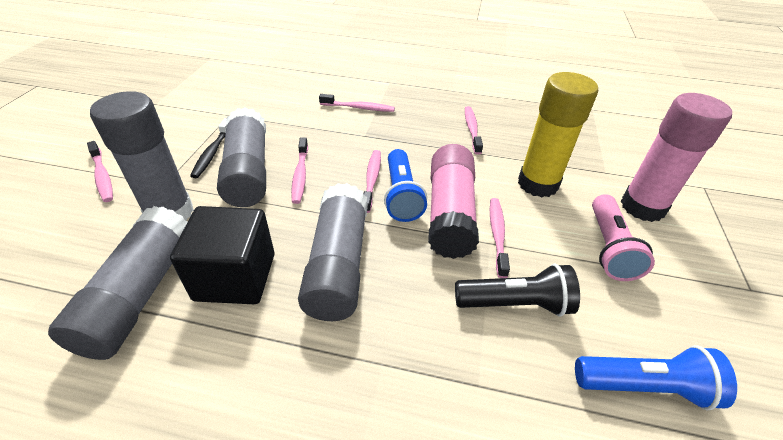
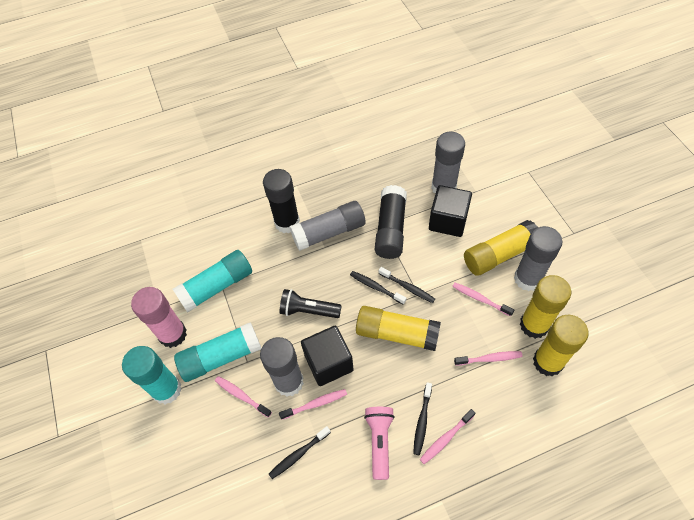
black cube: [170,206,275,304] = 1 -> [301,326,354,386] [429,185,472,237] = 2
black glue stick: none = 0 -> [263,169,300,233] [375,185,407,259] = 2
black toothbrush: [190,118,227,178] = 1 -> [269,426,331,479] [350,271,406,305] [379,267,435,303] [413,382,432,455] = 4
blue flashlight: [384,149,427,222] [575,345,737,410] = 2 -> none = 0
pink glue stick: [428,144,479,259] [621,93,732,222] = 2 -> [131,287,187,348] = 1
pink toothbrush: [87,141,113,202] [291,137,308,204] [319,94,395,112] [364,150,381,213] [465,106,483,155] [490,198,510,278] = 6 -> [215,376,272,417] [279,389,347,420] [420,409,475,464] [452,283,514,317] [454,351,523,366] = 5
turquoise glue stick: none = 0 -> [122,346,182,404] [173,250,252,313] [174,322,261,382] = 3
yellow glue stick: [518,72,598,197] = 1 -> [356,306,441,351] [464,220,538,276] [520,275,571,339] [533,315,589,377] = 4

